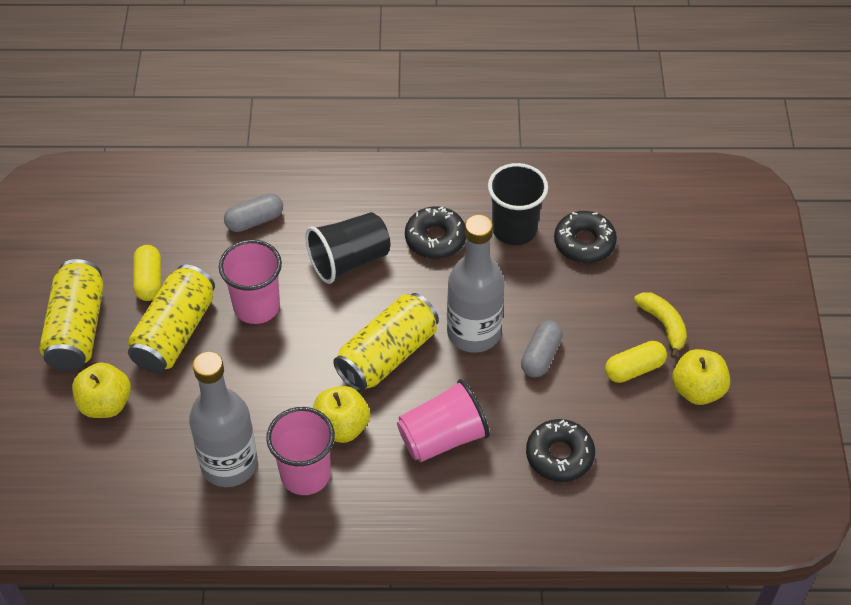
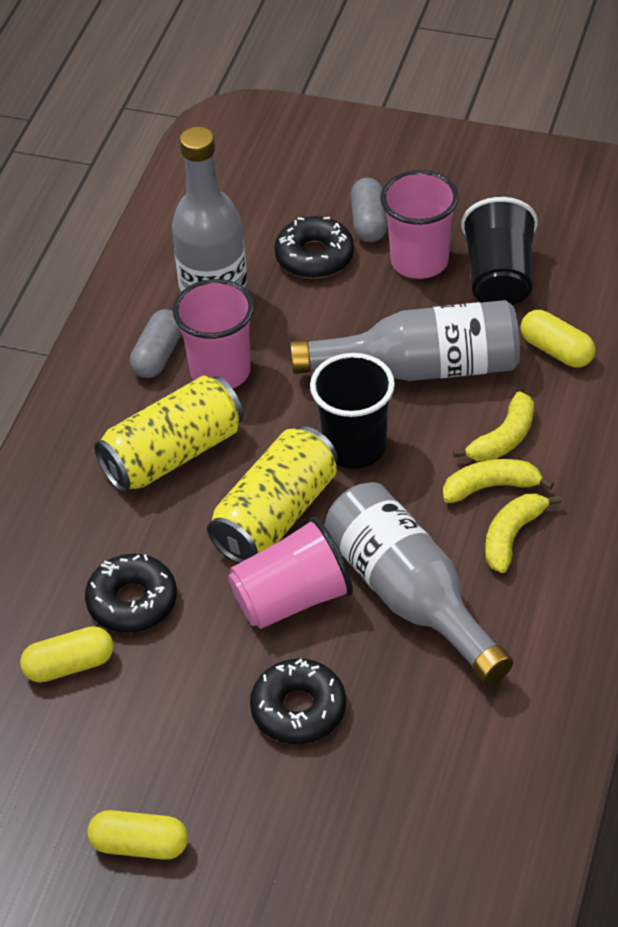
grey bottle: [189,351,258,487] [447,214,505,353] = 2 -> [172,127,248,293] [290,300,520,381] [324,482,513,685] = 3
yellow apple: [72,362,131,418] [313,386,370,443] [672,349,730,405] = 3 -> none = 0
yellow banana: [634,292,687,358] = 1 -> [443,459,554,503] [453,391,534,461] [485,493,561,573] = 3
yellow can: [39,259,104,371] [127,265,215,373] [333,293,439,392] = 3 -> [94,376,244,492] [207,426,338,563] = 2
yellow capsule: [133,245,161,301] [605,341,667,383] = 2 -> [20,626,114,683] [87,810,188,860] [520,310,595,368] = 3

